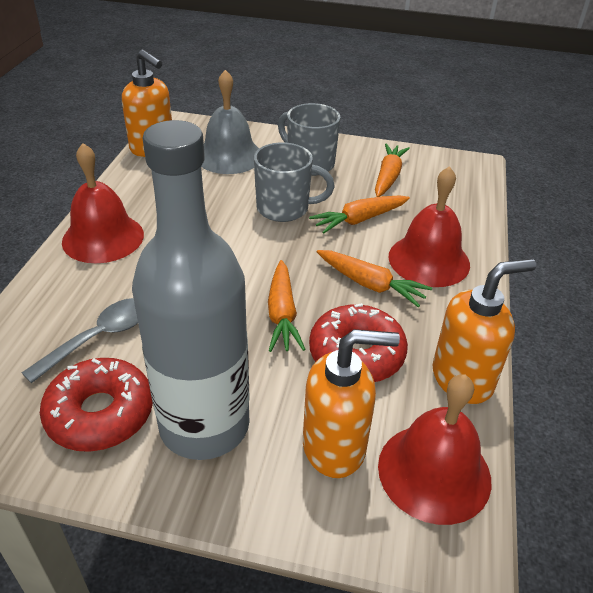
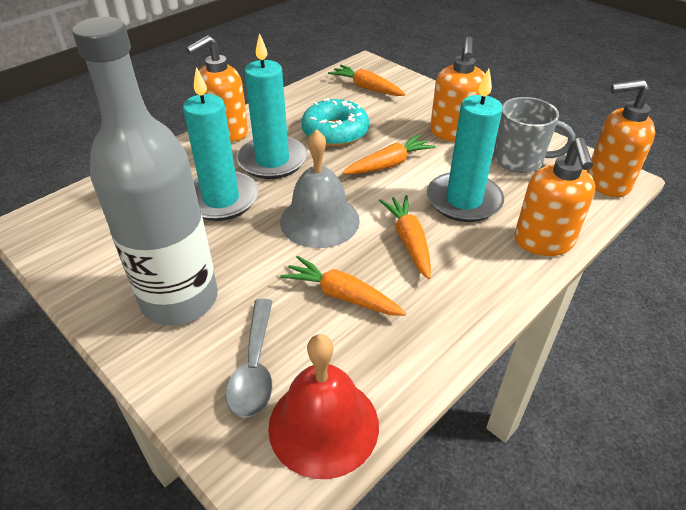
grey mug: [254,142,335,222] [278,103,341,176] = 2 -> [493,97,575,173] = 1
orange soap dispenser: [122,50,172,157] [303,329,400,478] [433,258,536,404] = 3 -> [186,35,248,142] [430,37,485,142] [515,137,596,256] [587,79,655,197] = 4
red bell: [62,143,144,263] [378,374,491,525] [388,166,470,287] = 3 -> [268,334,379,479] = 1
red donut: [40,358,153,452] [309,303,408,382] = 2 -> none = 0
turquoise candle: none = 0 -> [183,67,259,221] [236,33,307,179] [427,69,504,222] = 3
turquoise donut: none = 0 -> [301,98,369,146] = 1

